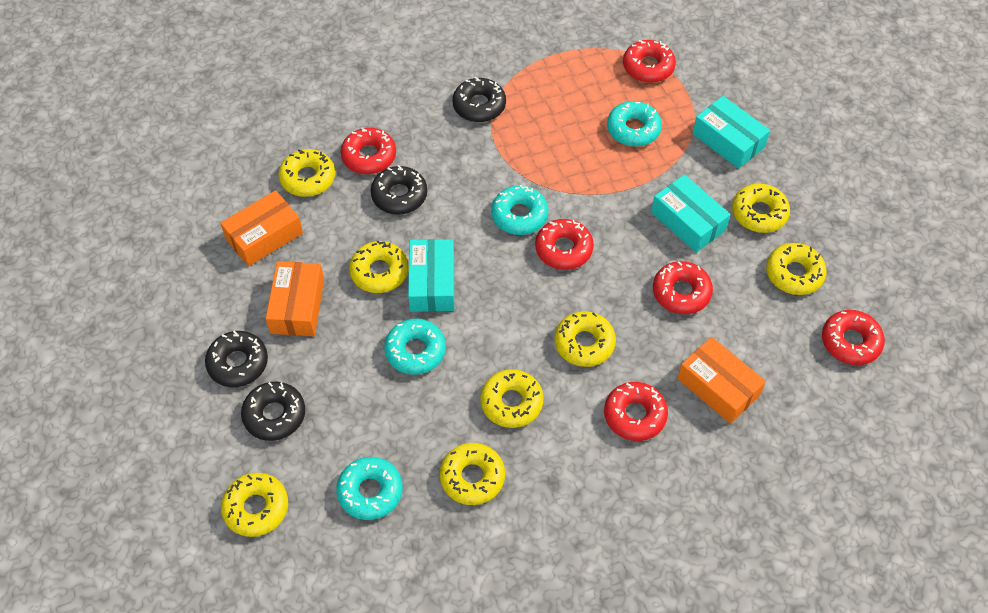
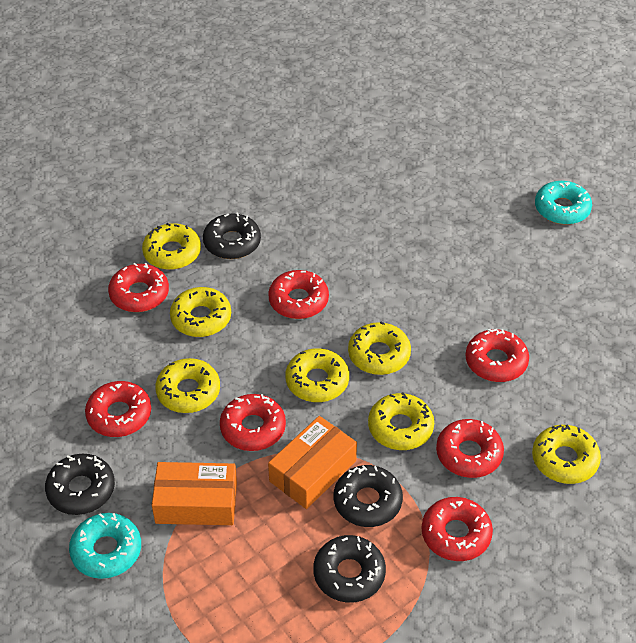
orange box: [220,190,303,266] [266,261,324,336] [677,337,766,424] = 3 -> [152,462,237,525] [268,416,357,509] = 2
red donut: [341,127,396,174] [535,219,594,270] [604,382,668,441] [623,40,676,83] [653,261,713,314] [822,310,885,365] = 6 -> [85,381,151,437] [108,263,169,312] [220,394,286,451] [268,270,329,319] [421,497,493,561] [436,419,504,478] [465,329,529,382] = 7
turquoise box: [408,239,454,312] [651,175,731,253] [692,96,770,169] = 3 -> none = 0
turquoise donut: [336,457,403,520] [384,319,446,375] [491,185,548,235] [607,101,662,147] = 4 -> [69,513,141,579] [535,181,592,225] = 2
yellow donut: [221,473,288,537] [279,149,335,197] [349,241,408,293] [440,443,505,505] [480,369,544,428] [554,311,616,367] [732,183,790,233] [766,243,826,295] = 8 -> [142,223,201,270] [155,358,220,413] [170,287,231,337] [285,348,349,402] [348,322,411,375] [368,392,434,450] [532,424,601,484] = 7

